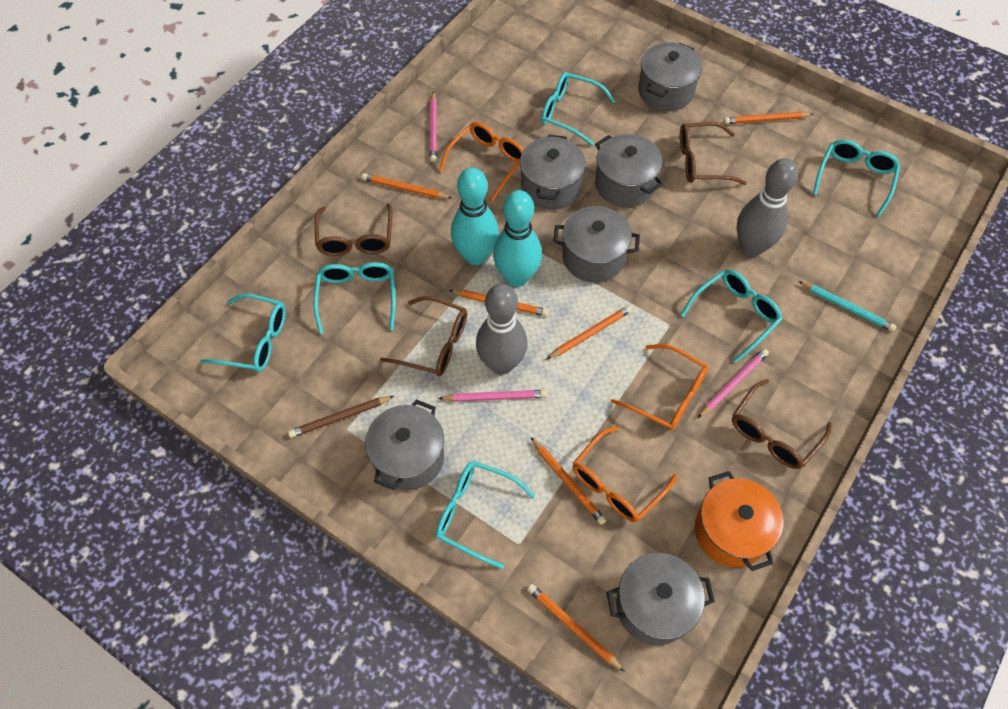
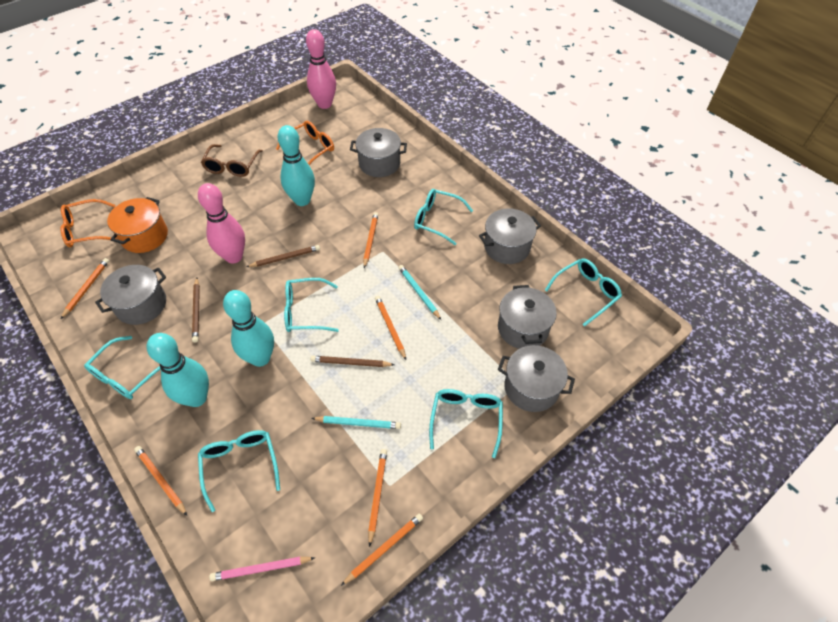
brown glasses: [315,203,393,256] [380,296,467,377] [680,122,747,185] [732,379,832,469] = 4 -> [201,144,263,177] = 1
brown pencil: [288,396,394,438] = 1 -> [192,277,200,343] [246,245,320,267] [310,356,395,367] = 3
grey bowling pin: [476,284,527,374] [737,158,798,257] = 2 -> none = 0
grey pot: [365,399,444,490] [520,135,586,210] [553,206,640,283] [595,134,663,207] [606,553,715,645] [638,42,703,111] = 6 -> [95,265,166,325] [350,128,407,177] [479,208,541,264] [498,285,557,349] [498,345,575,412] = 5
orange glasses: [439,122,524,201] [573,426,678,522] [611,344,708,431] = 3 -> [60,199,117,247] [276,121,334,165] = 2
pink bowling pin: none = 0 -> [198,183,245,264] [306,29,336,109] = 2
pink pencil: [430,91,437,162] [438,390,547,402] [698,349,769,418] = 3 -> [209,557,315,581] = 1
turquoise bowling pin: [451,167,499,265] [493,190,542,287] = 2 -> [147,333,209,407] [223,290,274,367] [278,125,315,206] = 3
turquoise pencil: [798,281,896,332] = 1 -> [311,416,401,429] [398,265,441,320] = 2

